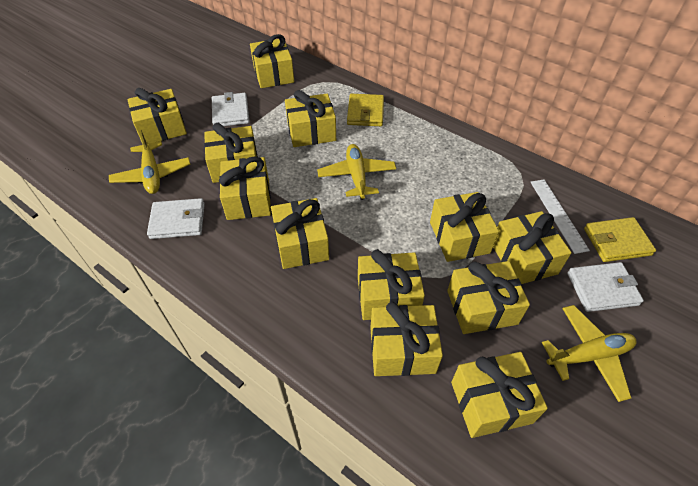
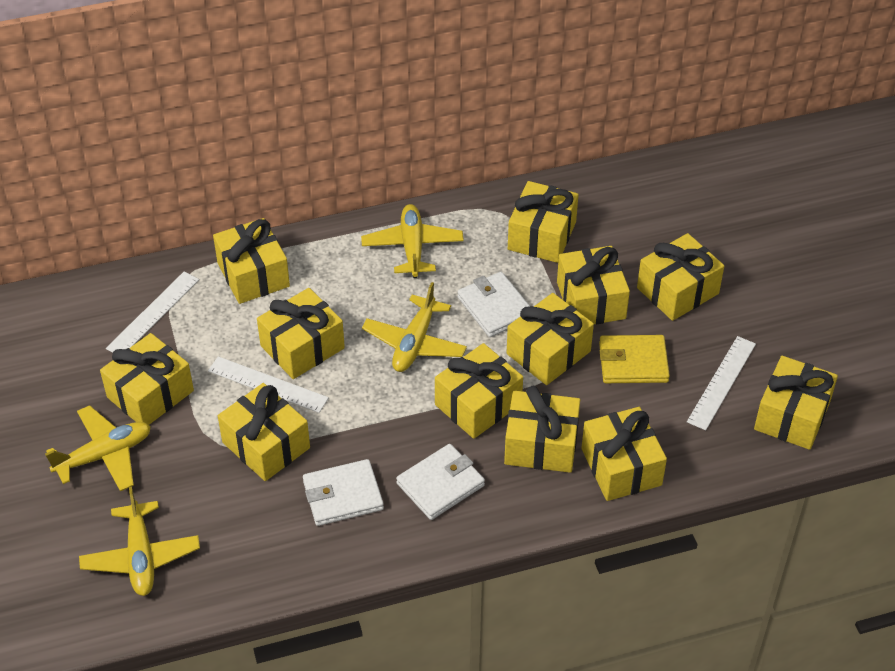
white ruler: [530,179,590,254] = 1 -> [106,272,199,353] [208,356,329,413] [687,336,756,430] = 3
yellow plane: [109,130,190,194] [317,144,396,200] [542,305,636,402] = 3 -> [45,405,151,491] [79,487,200,596] [361,204,464,278] [362,282,467,372] = 4
yellow wallet: [347,94,384,126] [584,217,656,262] = 2 -> [599,335,670,383] = 1

